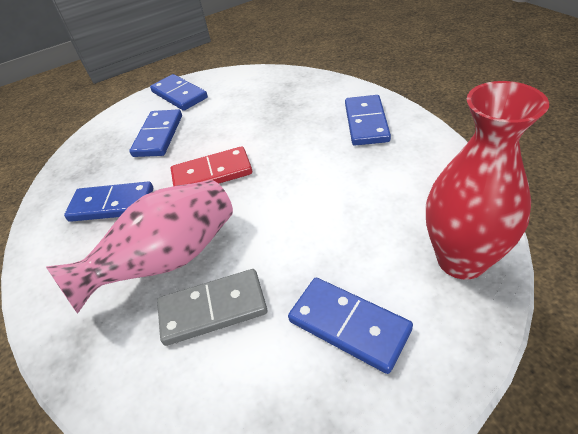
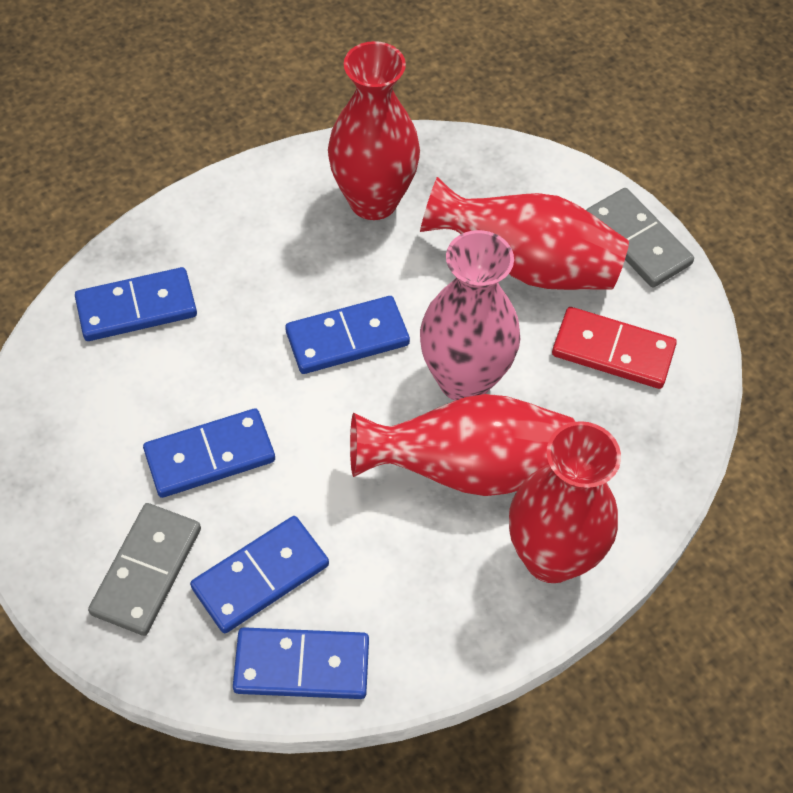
grey domino: [157,269,267,346] = 1 -> [88,503,201,636] [586,188,694,287] = 2
red vase: [426,81,549,280] = 1 -> [328,41,420,220] [350,394,575,496] [420,177,629,290] [509,421,621,583] = 4

